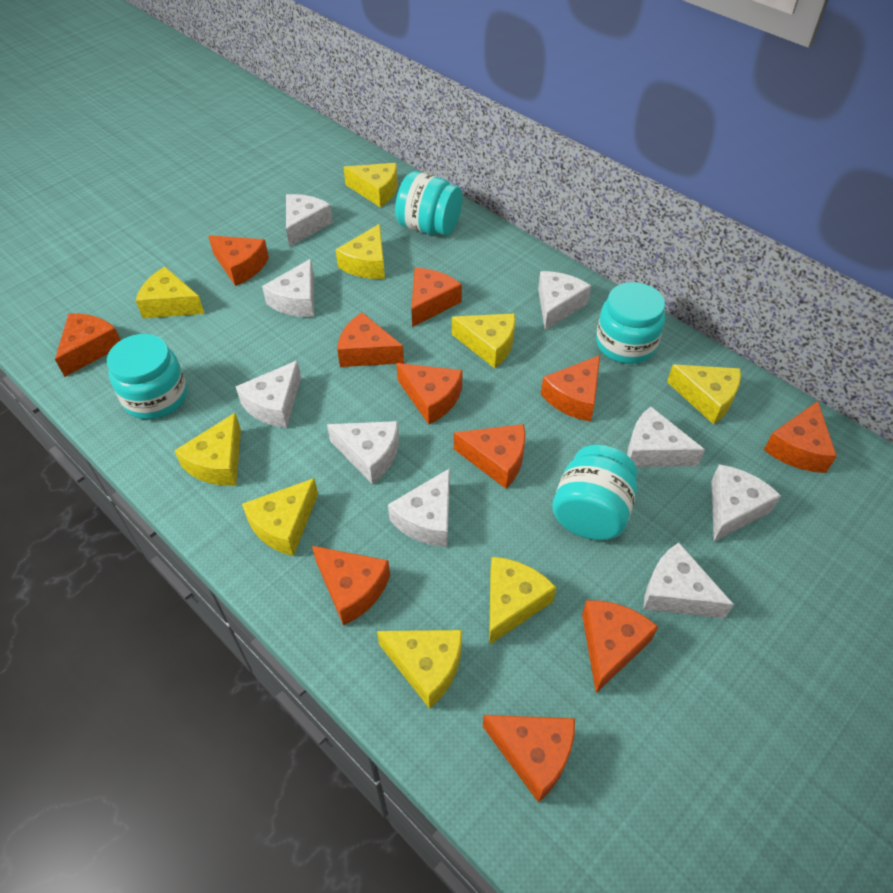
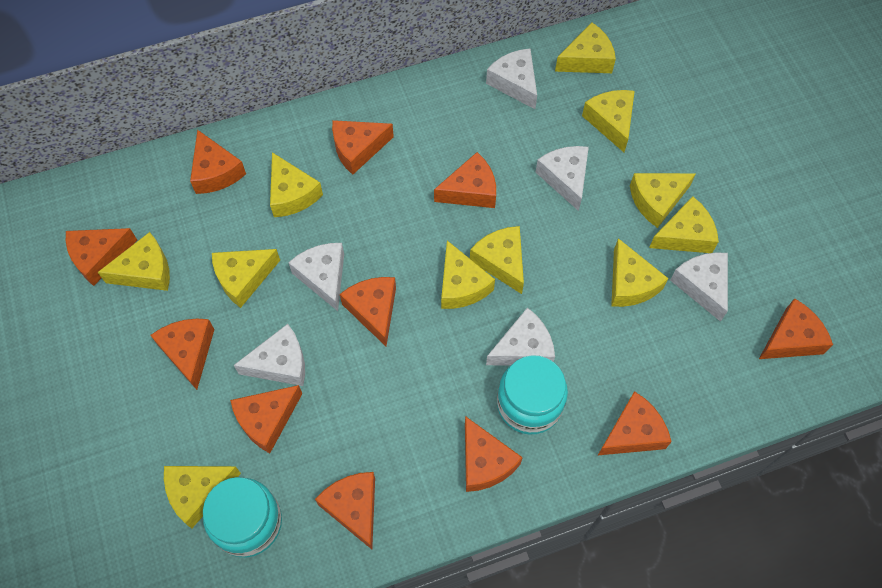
turquoise jar: [107,334,187,419] [395,171,462,235] [552,445,638,540] [596,282,665,364] = 4 -> [203,477,282,557] [497,355,568,434] = 2
white cheese: [235,360,301,428] [262,259,314,317] [286,194,333,247] [327,421,399,484] [388,468,450,547] [538,271,591,331] [627,407,705,467] [643,543,734,619] [711,464,781,542] = 9 -> [234,324,305,386] [288,243,344,311] [486,49,537,109] [486,307,555,366] [535,146,589,211] [670,252,728,322] = 6
yellow cheese: [136,267,205,318] [174,413,241,486] [242,478,318,556] [336,224,385,279] [343,163,397,208] [377,630,462,709] [452,314,515,368] [489,557,556,645] [667,365,741,425] = 9 -> [98,232,170,291] [164,466,241,529] [212,249,280,308] [270,152,323,217] [441,241,495,309] [470,226,524,294] [555,22,616,73] [582,90,635,152] [611,238,669,307] [630,173,696,228] [649,196,719,253] = 11

